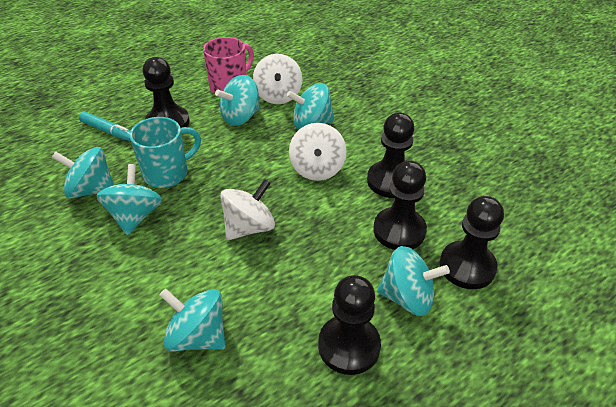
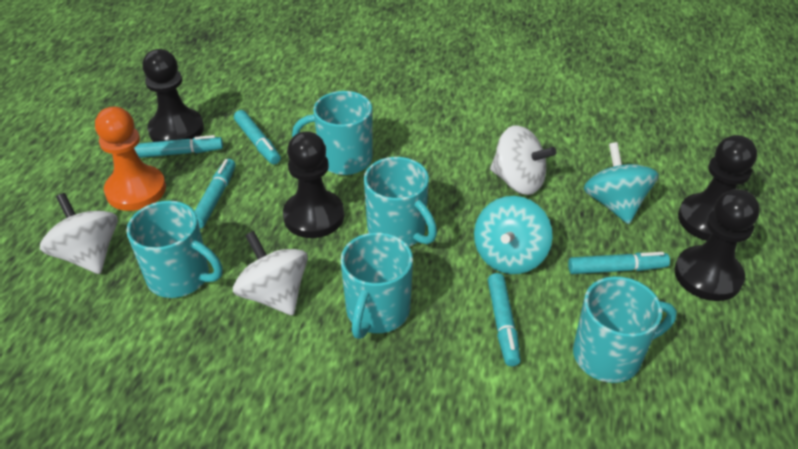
black pawn: [143,57,190,128] [318,275,381,375] [367,113,415,198] [373,160,427,250] [440,196,504,289] = 5 -> [142,49,204,142] [283,131,344,238] [674,189,760,301] [678,135,757,241] = 4
orange pawn: none = 0 -> [95,107,166,211] = 1
pink mug: [203,37,254,94] = 1 -> none = 0
turquoise marker: [79,112,131,141] = 1 -> [134,135,223,158] [195,159,236,229] [234,110,281,165] [488,273,521,366] [568,252,670,274] = 5
turquoise mug: [130,117,201,188] = 1 -> [126,201,223,298] [292,91,372,175] [341,232,413,339] [364,157,437,246] [573,276,677,383] = 5
turquoise spinning top: [52,147,114,199] [96,164,162,235] [159,288,225,352] [215,75,261,126] [287,83,335,130] [377,246,450,316] = 6 -> [474,196,553,274] [584,142,659,224] = 2

